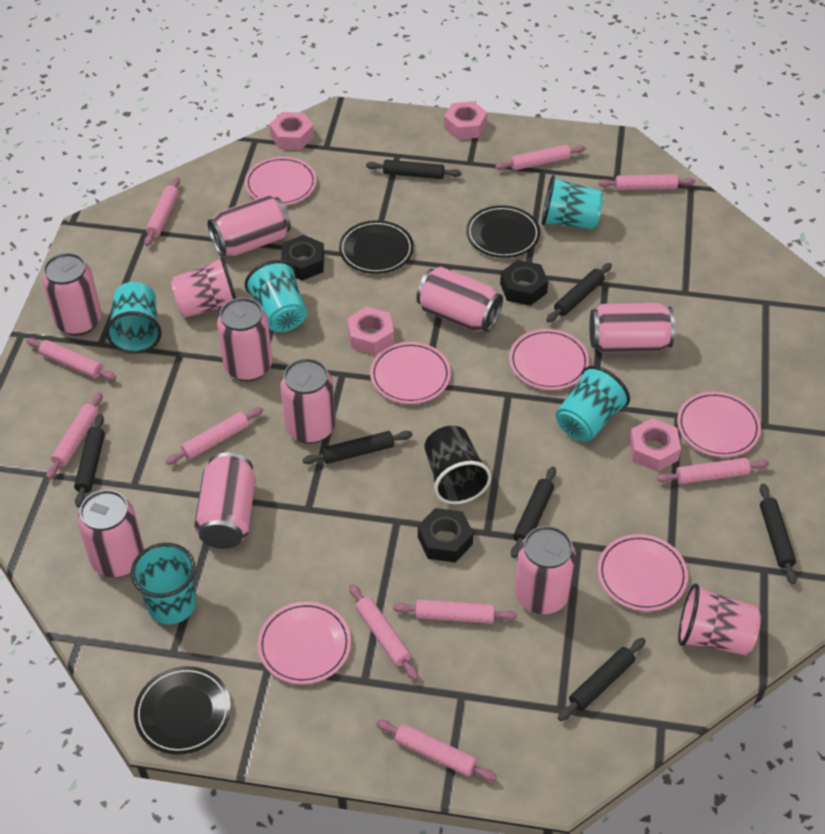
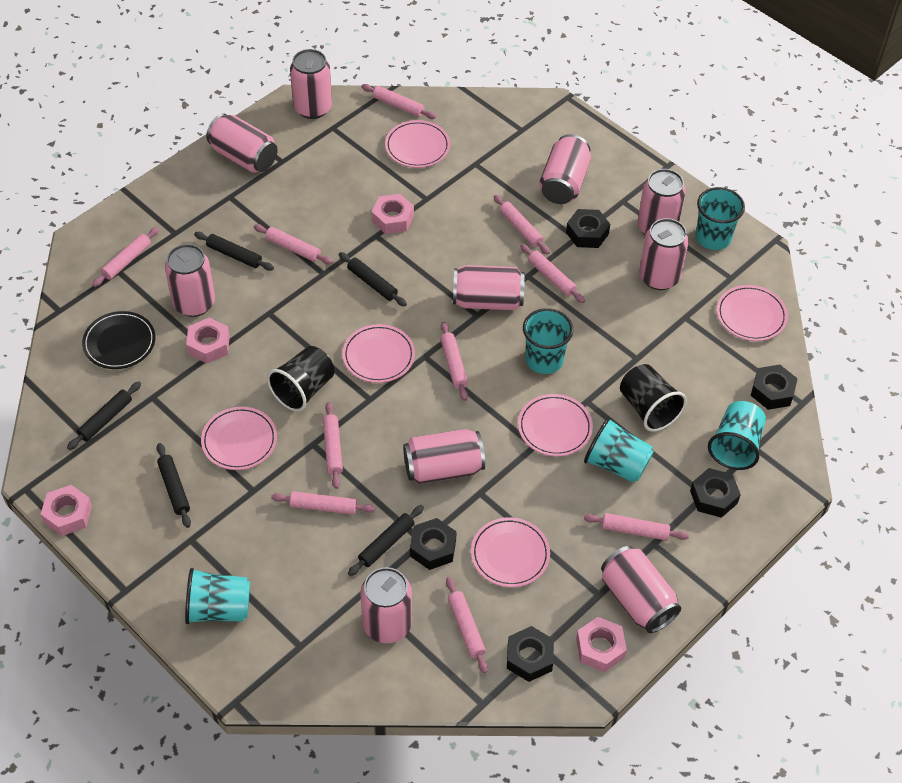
black cup: [424,426,491,504] = 1 -> [267,346,335,412] [620,364,687,432] = 2
black nut: [281,235,324,281] [418,508,473,563] [500,260,548,306] = 3 -> [410,518,457,570] [507,626,554,682] [566,209,610,248] [690,468,741,518] [751,365,798,410] = 5
black plate: [134,666,231,755] [339,220,414,274] [466,205,540,258] = 3 -> [82,311,155,369] = 1
black rolling pin: [74,414,105,508] [302,431,413,464] [366,160,462,179] [511,467,556,558] [546,263,612,323] [558,638,646,721] [759,484,797,584] = 7 -> [67,381,141,450] [157,443,191,528] [194,232,274,271] [339,252,407,306] [348,505,424,576] = 5
pink can: [42,253,102,336] [78,490,144,578] [194,453,256,549] [208,195,291,256] [217,298,272,381] [281,358,335,444] [416,267,503,332] [514,526,576,614] [589,303,675,353] = 9 -> [165,244,215,317] [206,113,278,173] [290,49,332,119] [360,567,412,643] [403,429,485,484] [453,265,525,310] [539,134,591,204] [601,546,681,633] [637,169,686,235] [639,218,689,290] = 10
pink cup: [171,257,236,317] [678,583,761,655] = 2 -> none = 0

